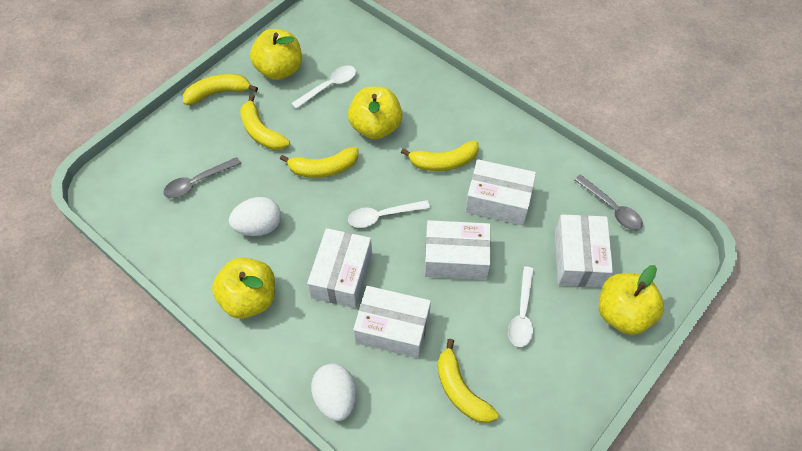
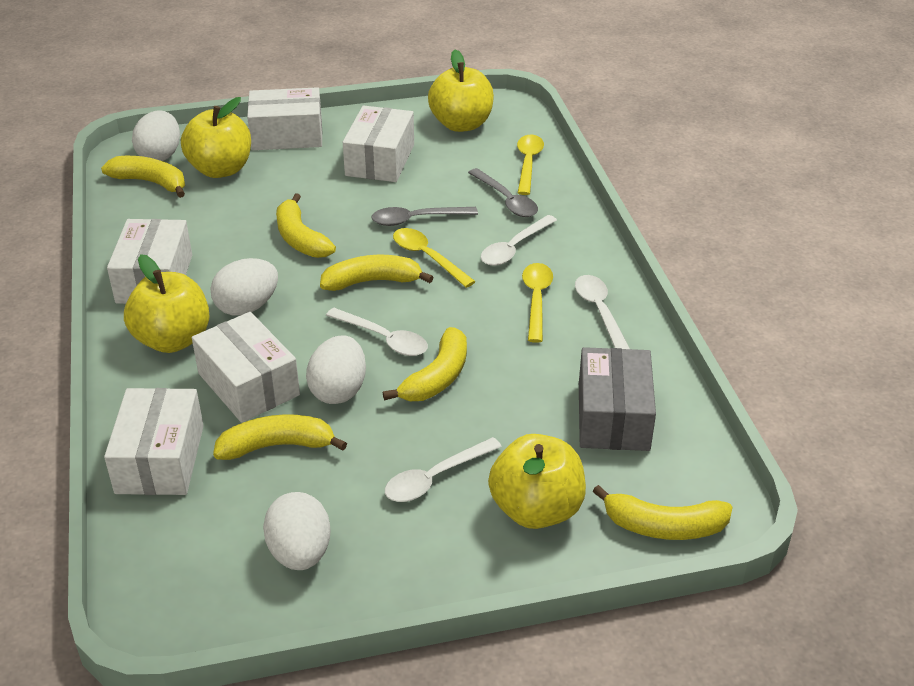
grey box: none = 0 -> [579,347,656,451] = 1
white egg: [229,197,281,236] [311,363,356,421] = 2 -> [132,110,180,161] [210,258,278,316] [263,492,331,570] [306,335,366,404] = 4
white spoon: [291,65,356,109] [348,200,430,228] [508,267,534,347] = 3 -> [326,308,428,356] [385,437,502,502] [481,215,557,266] [575,275,630,349] = 4
yellow banana: [183,74,258,105] [240,94,290,150] [280,147,358,178] [401,141,479,171] [438,339,498,423] = 5 -> [101,156,185,198] [213,414,347,460] [276,193,336,258] [320,255,433,291] [383,327,467,401] [593,485,733,540] = 6
yellow spoon: none = 0 -> [393,228,476,288] [517,135,544,195] [522,263,553,343] = 3

